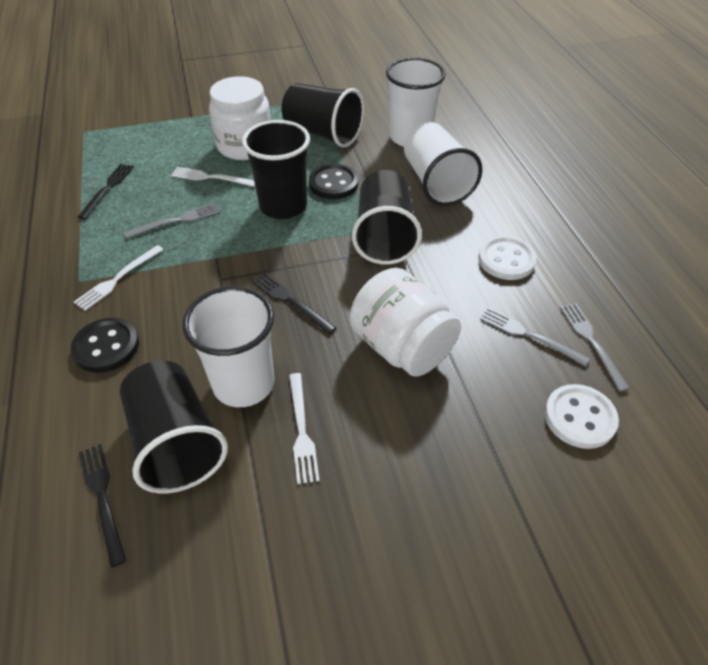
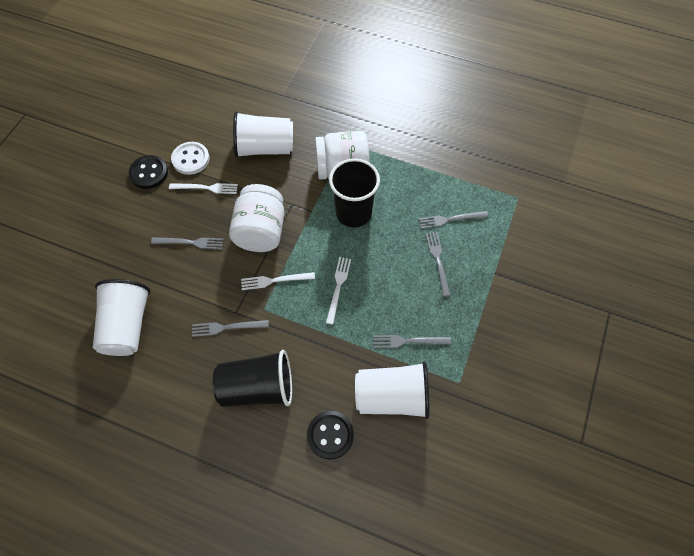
black cup: [120,361,228,493] [242,120,310,219] [282,83,364,147] [352,170,422,264] = 4 -> [213,350,292,407] [329,159,380,227] = 2
black fork: [78,164,134,219] [79,444,126,568] [253,273,337,334] = 3 -> none = 0
grey fork: [124,203,219,239] [480,307,590,366] [560,303,630,392] = 3 -> [151,237,224,249] [192,320,269,337] [373,335,451,348] [418,211,488,229] [426,232,450,297] = 5
white button: [478,236,537,280] [544,384,619,449] = 2 -> [171,142,209,175] = 1

